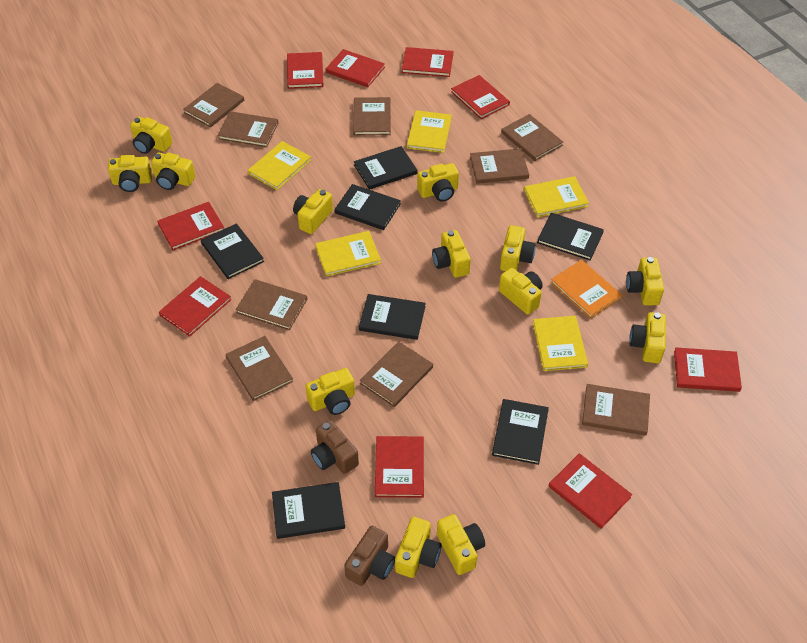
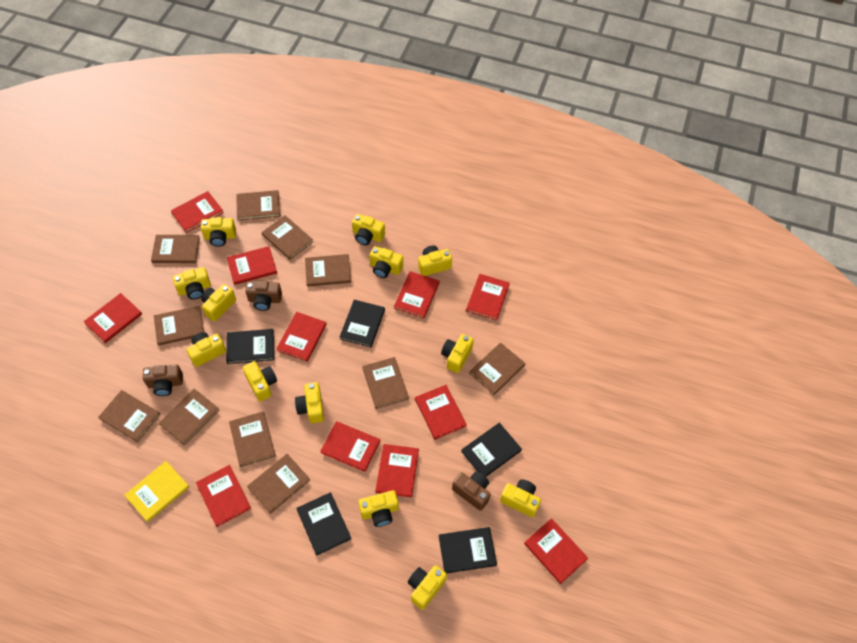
black book: [201,223,264,279] [272,482,345,539] [334,184,401,230] [354,146,418,190] [359,294,426,340] [492,399,549,465] [537,213,604,261] = 7 -> [226,329,274,364] [296,492,351,555] [340,300,385,347] [439,527,497,574] [461,423,522,477] = 5
brown book: [183,83,244,128] [217,111,278,147] [225,336,293,401] [235,279,308,330] [353,97,391,136] [359,341,433,407] [470,148,529,184] [501,114,563,161] [582,384,650,435] = 9 -> [98,390,160,442] [151,235,200,263] [154,306,204,346] [159,389,219,445] [229,411,276,467] [236,190,280,220] [247,454,310,514] [261,215,313,260] [305,254,351,287] [362,357,409,409] [469,342,525,395] = 11
brown camera: [311,420,359,474] [344,526,395,586] = 2 -> [143,364,183,396] [245,281,282,311] [452,471,490,511] = 3
orange book: [551,260,622,319] = 1 -> none = 0
red book: [157,202,224,251] [159,276,231,336] [287,52,324,89] [326,49,385,87] [375,436,424,498] [401,47,453,77] [451,75,510,119] [549,453,632,529] [674,347,742,392] = 9 -> [84,293,142,343] [171,191,224,233] [196,465,251,527] [227,246,277,285] [276,312,327,362] [320,421,380,472] [375,444,419,498] [394,271,440,318] [415,385,467,440] [466,274,510,321] [524,518,588,584] = 11
yellow book: [248,141,311,190] [315,231,381,277] [407,110,452,153] [524,176,589,217] [533,316,588,371] = 5 -> [124,461,189,522] = 1

